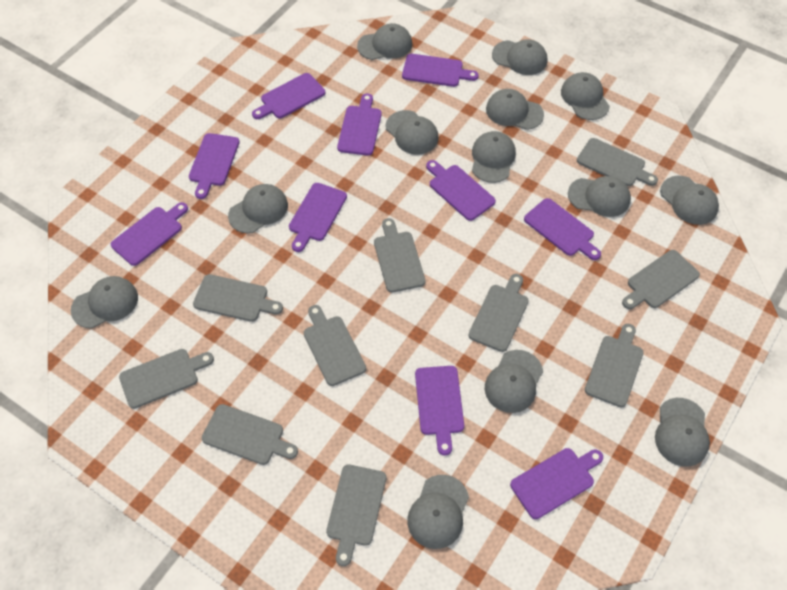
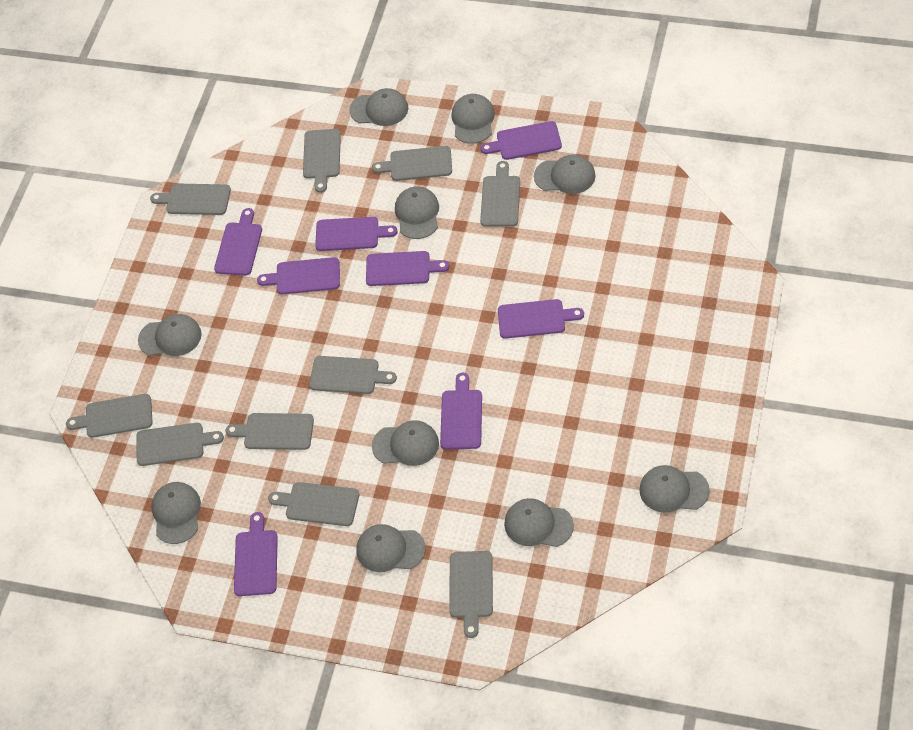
grey cap: [71,276,138,329] [228,184,288,233] [357,23,412,60] [386,110,439,154] [407,475,469,549] [472,131,516,183] [485,350,543,413] [486,89,544,130] [492,39,547,75] [561,72,610,120] [568,176,631,217] [655,398,710,467] [660,176,719,225] = 13 -> [138,314,202,356] [151,482,201,544] [349,88,408,126] [356,524,426,572] [372,420,439,466] [395,186,439,239] [451,94,495,144] [504,498,574,547] [534,154,596,194] [639,465,710,513] = 10
purple cutting board: [111,202,188,266] [189,133,240,199] [252,73,325,119] [289,183,347,252] [337,93,382,156] [402,54,479,87] [415,366,464,456] [426,160,496,221] [510,448,603,519] [524,198,601,260] = 10 -> [214,208,262,276] [234,512,278,596] [257,257,340,294] [315,217,398,251] [366,251,449,286] [440,373,482,449] [480,121,562,160] [498,299,584,339] = 8

